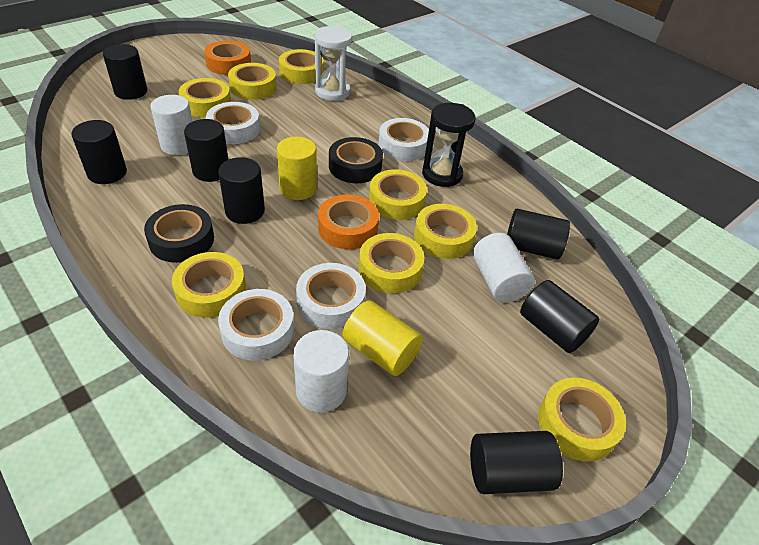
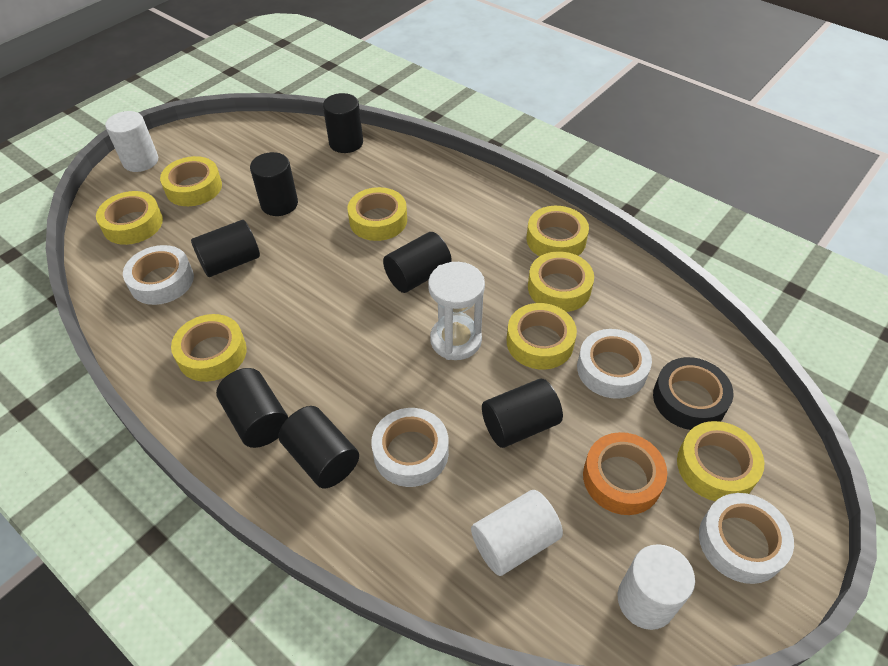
black hourglass: [422,103,476,187] = 1 -> none = 0
black tape: [144,204,214,263] [329,137,383,183] = 2 -> [653,357,733,430] = 1
orange tape: [204,41,251,75] [318,195,379,250] = 2 -> [583,432,667,515] = 1
yellow cylinder: [277,137,317,200] [342,300,423,376] = 2 -> none = 0

